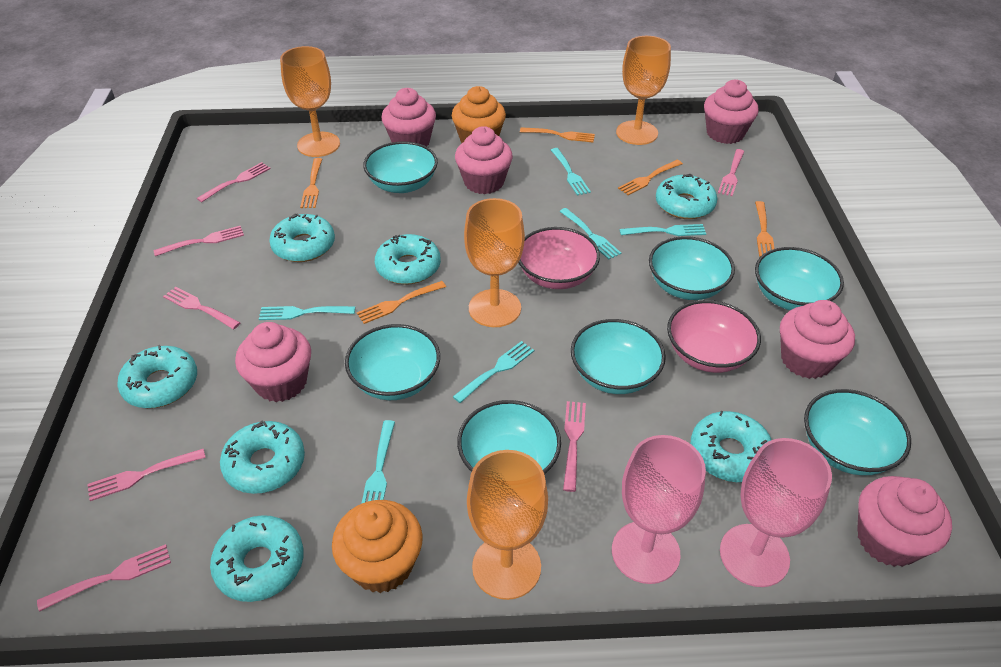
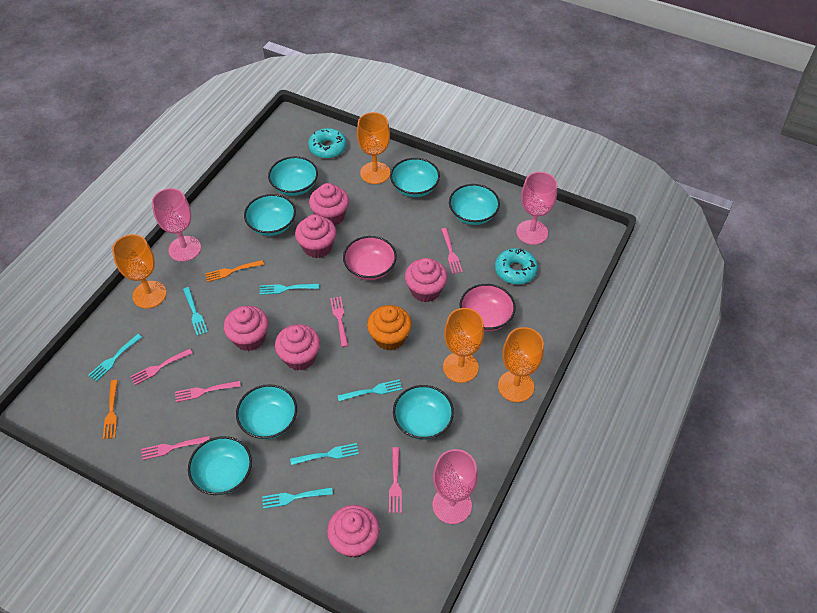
orange cupcake: [332,500,423,593] [452,86,506,143] = 2 -> [367,305,412,351] = 1
orange fork: [300,158,322,208] [357,281,446,324] [520,127,595,142] [618,160,683,195] [755,201,775,257] = 5 -> [103,380,118,439] [205,260,264,282] = 2
pink fork: [37,544,171,612] [87,449,206,501] [153,226,244,256] [163,287,240,329] [197,162,271,202] [563,401,586,492] [718,149,745,196] = 7 -> [130,349,192,385] [141,436,210,460] [175,381,241,402] [330,296,348,347] [389,447,402,513] [441,228,463,274] = 6
pink goblet: [612,435,706,584] [720,438,832,587] = 2 -> [152,188,201,262] [433,449,478,524] [516,172,557,245] = 3
turquoise donut: [117,345,197,408] [210,515,304,602] [220,420,305,494] [269,214,335,262] [375,234,441,285] [656,174,717,219] [691,411,771,482] = 7 -> [308,128,347,159] [495,248,538,285] = 2

